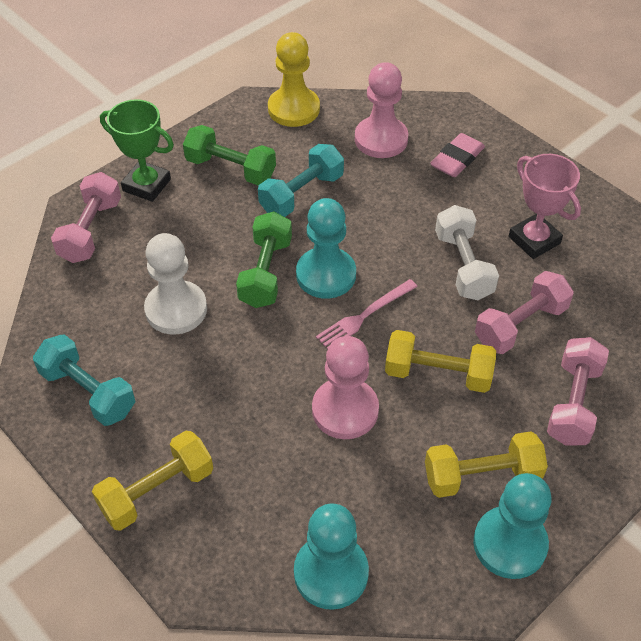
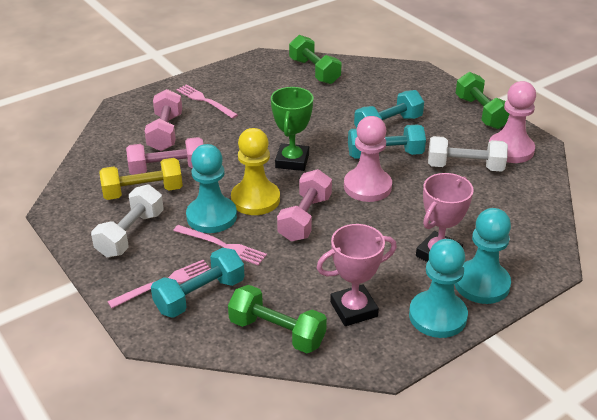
green dumbbell: [183,125,276,185] [236,211,292,308] = 2 -> [228,285,327,353] [289,35,341,84] [455,72,510,129] = 3
pink eraser: [430,133,485,177] = 1 -> none = 0
pink fork: [316,279,418,349] = 1 -> [107,260,211,308] [173,225,267,266] [176,84,238,119] = 3
pink trophy: [509,154,581,259] = 1 -> [316,224,397,326] [416,173,474,262] = 2
turquoise dumbbell: [33,334,135,426] [258,144,344,217] = 2 -> [151,248,245,318] [348,124,426,159] [354,90,424,128] = 3
white dumbbell: [435,205,499,300] = 1 -> [91,185,164,257] [428,136,508,172] = 2
white pawn: [144,233,207,335] = 1 -> none = 0
yellow dumbbell: [92,431,213,531] [385,330,496,393] [425,431,548,498] = 3 -> [99,158,183,200] = 1

